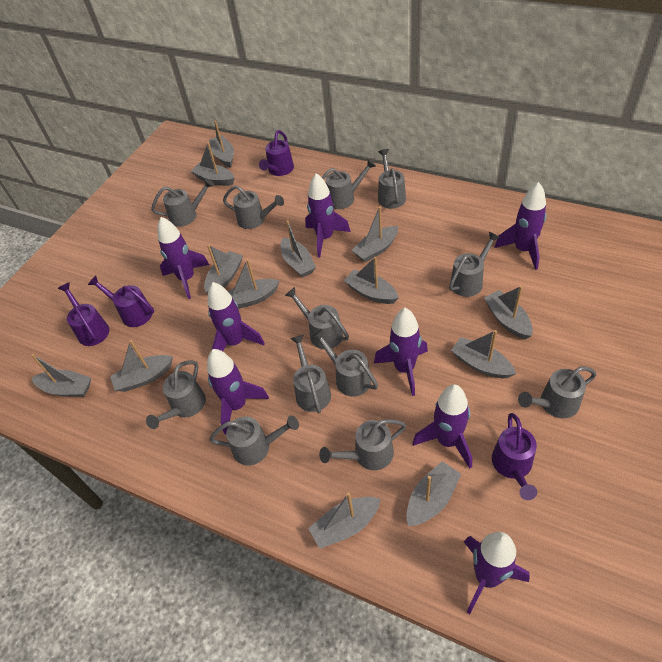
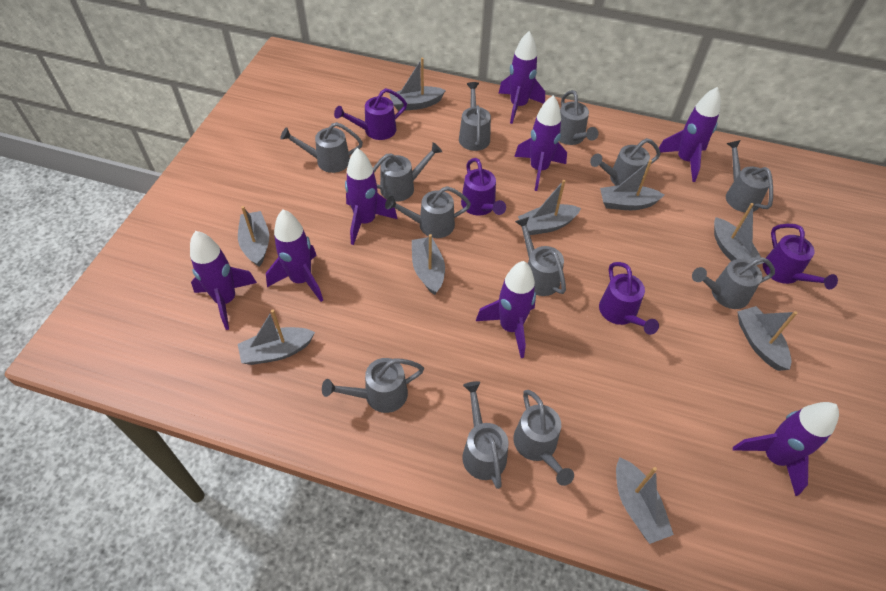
grey boat: [31,354,91,397] [110,340,173,392] [191,142,235,186] [204,245,243,293] [209,121,234,168] [228,259,279,309] [280,221,316,278] [308,492,381,549] [344,257,399,304] [352,206,398,262] [406,461,461,526] [451,330,516,378] [484,286,533,339] = 13 -> [238,206,269,267] [238,309,315,365] [389,58,446,111] [412,234,445,295] [518,180,581,235] [600,160,664,210] [616,457,674,544] [714,203,764,265] [737,306,797,371] = 9

